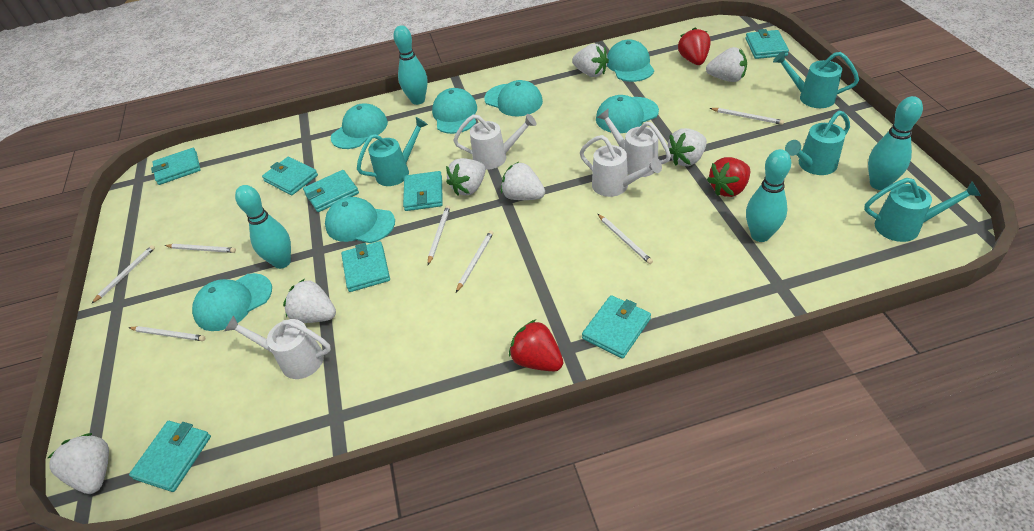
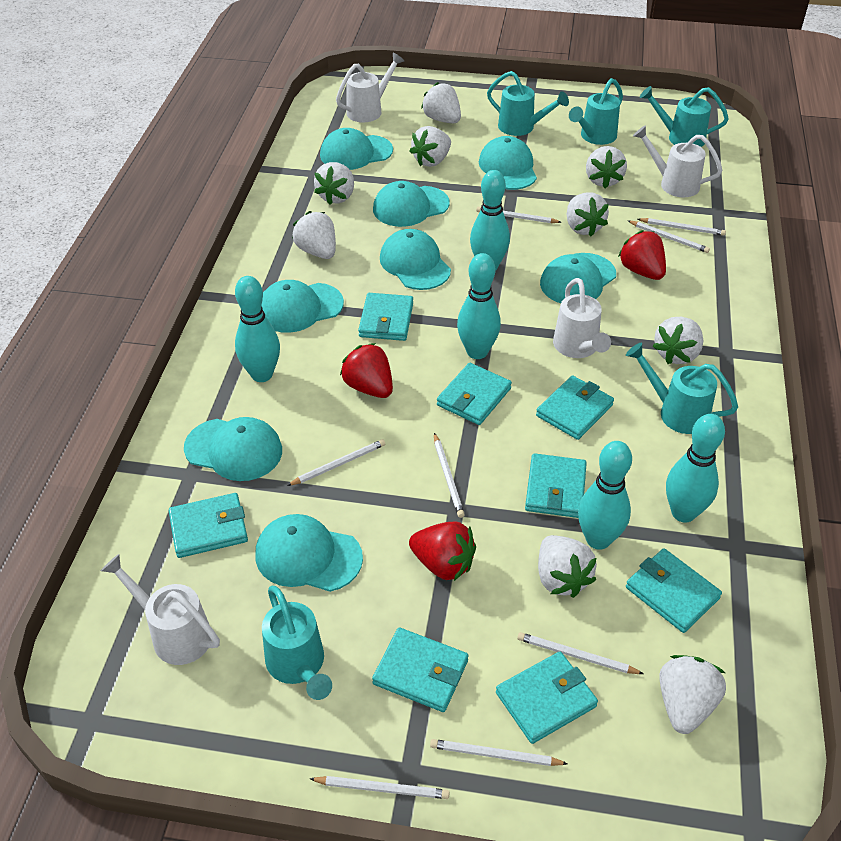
turquoise bowling pin: [235,185,291,269] [393,25,428,105] [746,149,791,242] [868,96,923,190] = 4 -> [235,276,280,382] [457,253,501,359] [470,170,510,270] [578,441,632,550] [666,414,725,523] = 5
turquoise cap: [192,273,272,331] [325,197,395,243] [331,103,388,149] [432,88,477,134] [484,80,543,116] [596,95,659,133] [607,39,654,82] = 7 -> [184,417,282,481] [255,514,363,592] [262,280,344,333] [320,128,393,170] [373,181,450,227] [380,229,451,290] [479,136,537,190] [540,253,616,303] = 8
turquoise watering can: [357,117,428,186] [773,51,859,108] [785,111,850,175] [864,178,981,242] = 4 -> [262,586,332,700] [487,71,569,136] [569,78,623,145] [626,343,738,434] [640,86,729,147] = 5
white pencil: [91,245,155,304] [129,326,205,341] [164,244,236,253] [428,205,450,265] [456,230,494,292] [598,214,653,264] [710,108,784,125] = 7 -> [287,439,385,486] [310,776,450,799] [430,739,568,766] [434,433,465,518] [476,207,561,223] [517,632,644,674] [628,221,710,253] [638,218,726,236] = 8
white strawberry: [48,433,109,494] [283,279,336,323] [446,158,486,196] [501,162,545,200] [572,44,609,77] [668,128,707,166] [706,47,747,82] = 7 -> [292,211,336,259] [314,162,354,205] [410,126,451,167] [421,82,461,123] [538,535,597,598] [567,193,609,236] [586,146,627,188] [653,317,703,364] [659,655,726,734] = 9

